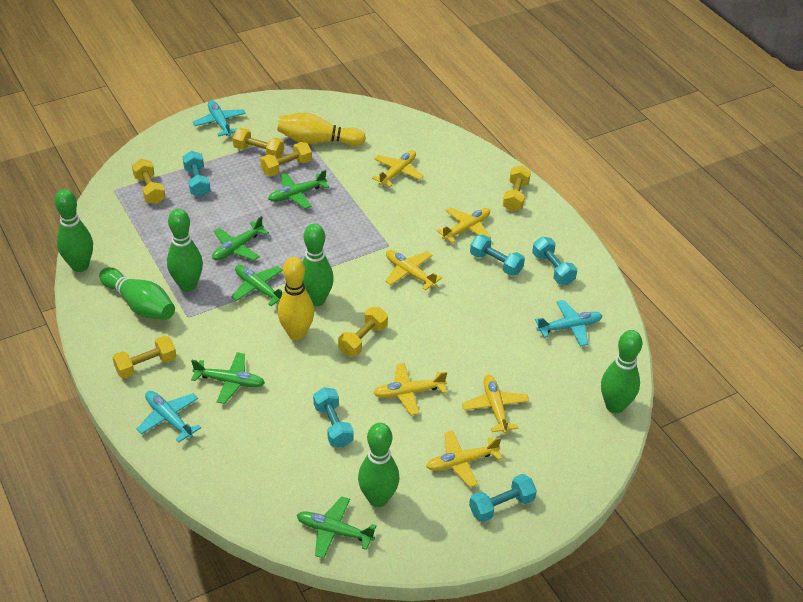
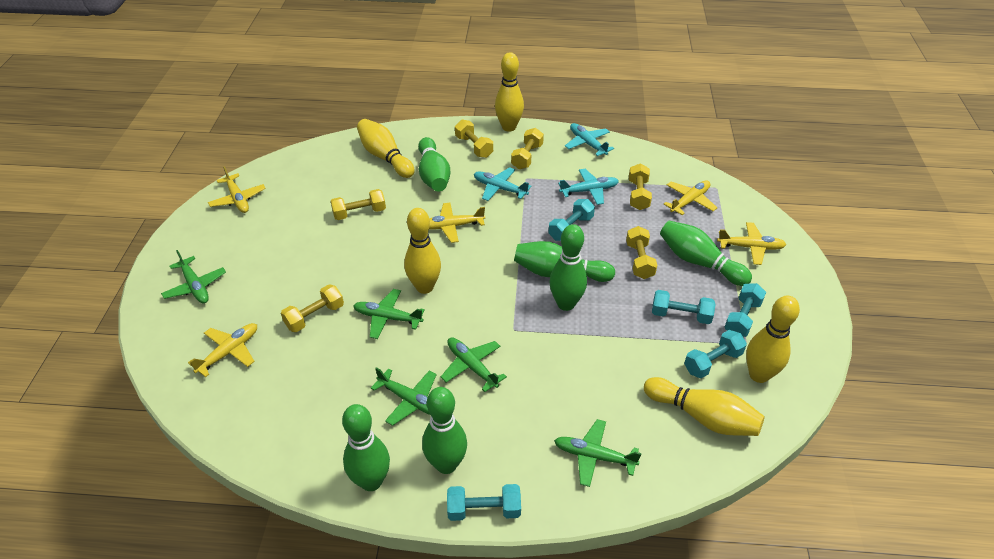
yellow bowling pin: [277,113,366,146] [278,257,314,340] = 2 -> [357,119,415,178] [404,208,441,294] [495,52,524,132] [644,377,765,436] [746,296,800,383] = 5
yellow plane: [372,150,424,187] [373,363,447,415] [385,250,442,290] [426,431,502,487] [436,207,491,243] [462,375,529,434] = 6 -> [188,323,257,377] [208,166,266,213] [429,203,485,243] [664,180,717,215] [717,222,787,265] = 5

